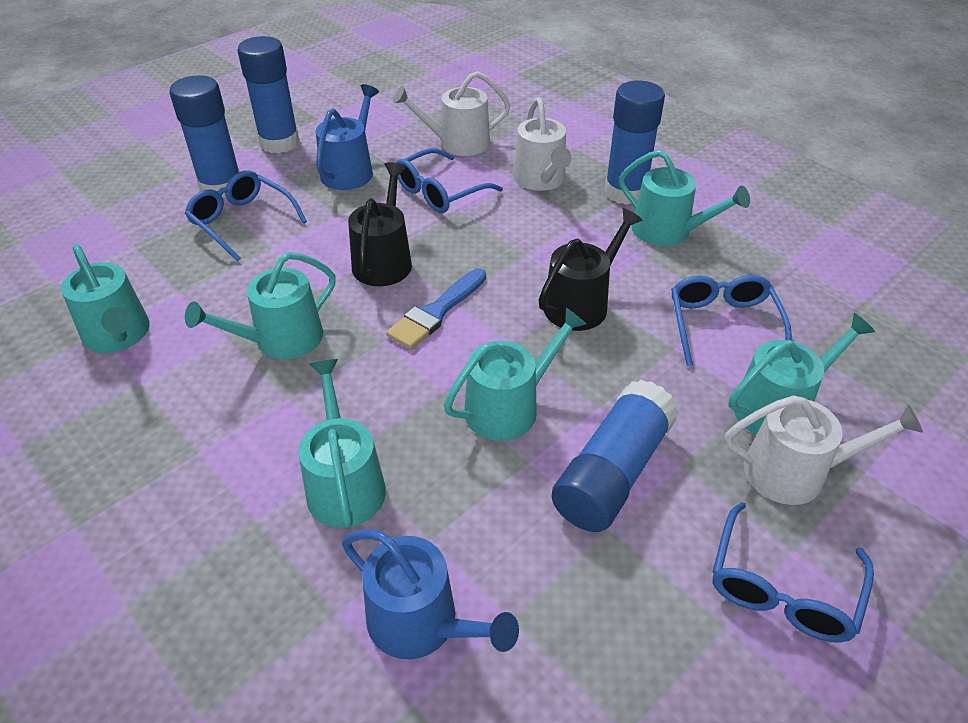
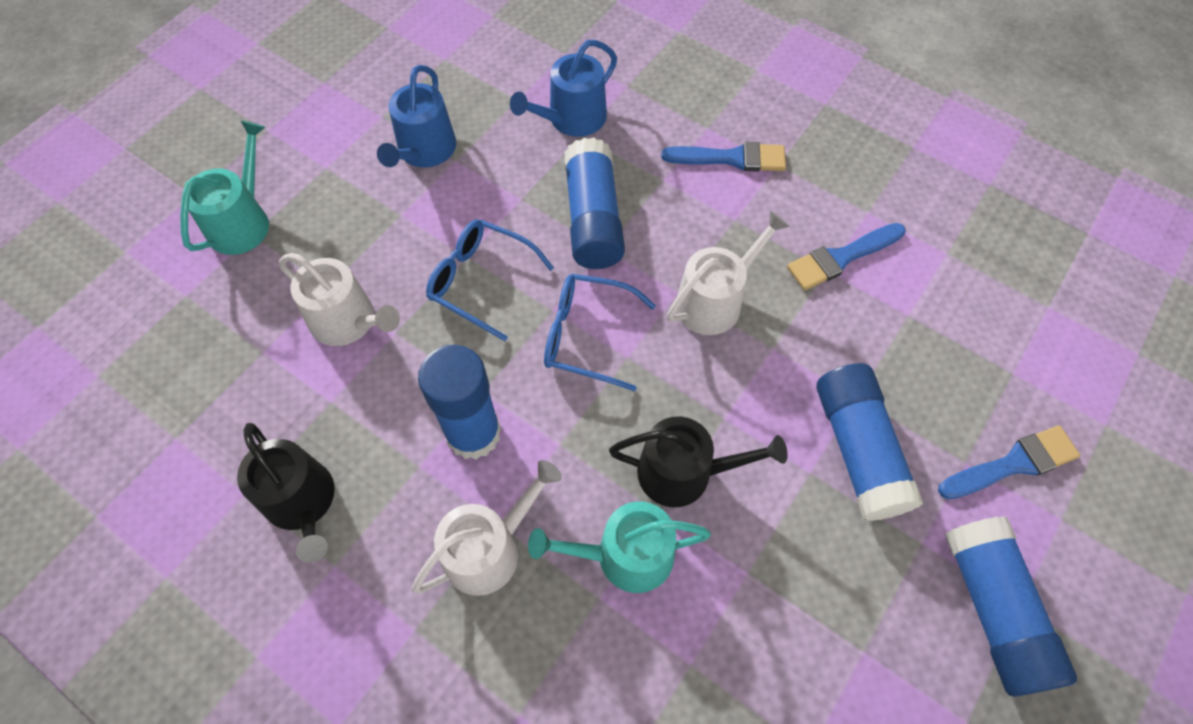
blue brush: [386,268,486,349] = 1 -> [661,142,786,172] [787,223,906,290] [938,425,1080,499] = 3
blue glasses: [185,171,307,261] [396,148,503,213] [671,275,792,366] [713,502,874,643] = 4 -> [426,219,554,341] [544,274,656,391] = 2
turquoise watering can: [61,244,150,353] [185,252,336,359] [298,359,386,528] [444,307,586,441] [619,150,750,246] [729,313,875,435] = 6 -> [180,120,269,255] [528,501,711,593] = 2

